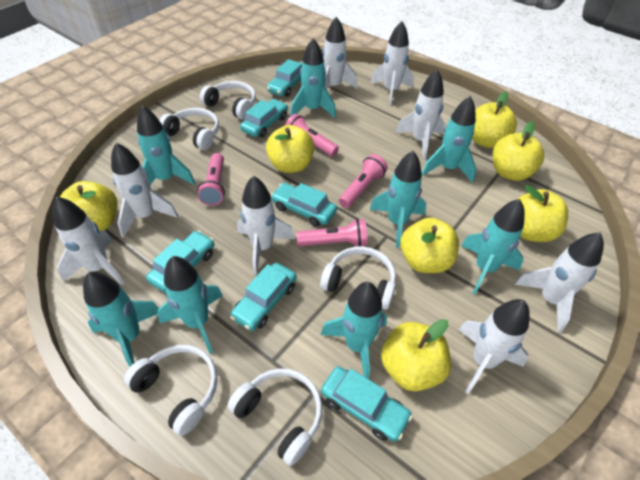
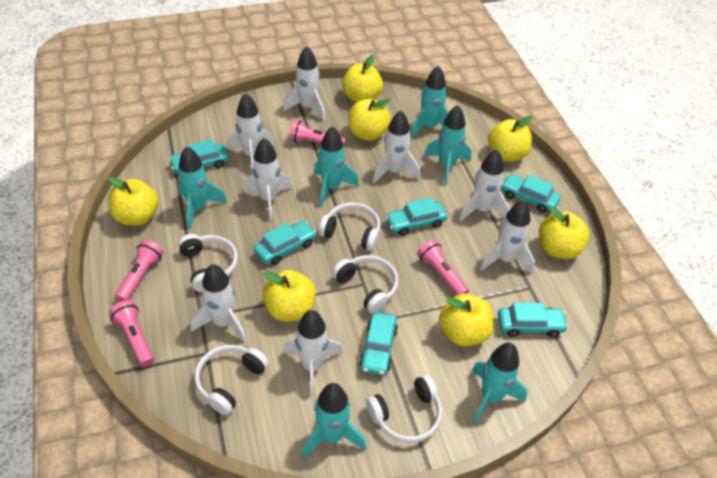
turquoise rocket: [83,272,159,367] [137,105,195,185] [157,256,223,354] [290,38,336,118] [321,282,387,379] [370,151,426,248] [422,96,477,183] [461,199,525,295] = 8 -> [178,146,227,230] [302,383,367,459] [314,126,359,207] [410,65,449,138] [424,105,472,185] [472,342,527,424] = 6

